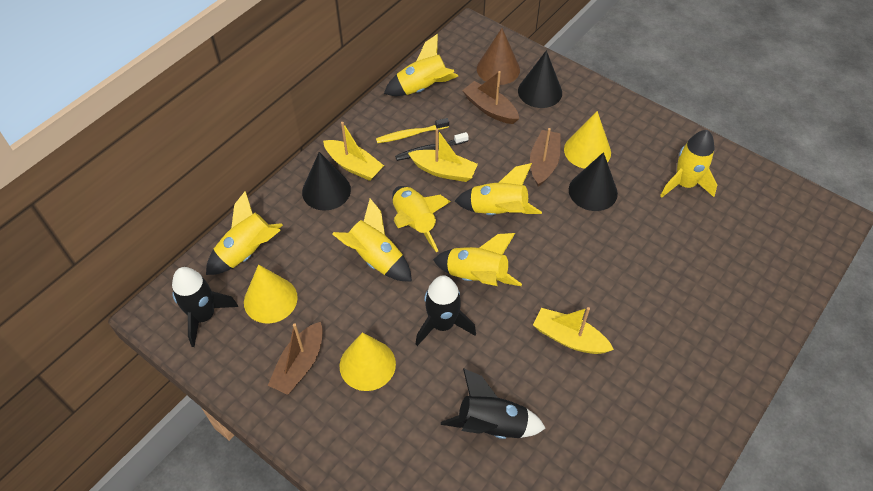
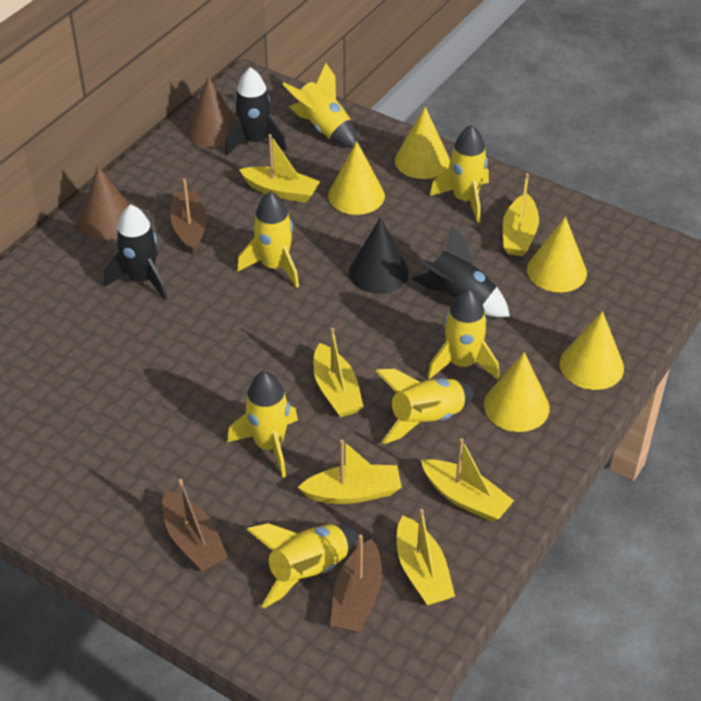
black cone: [302,152,351,211] [518,50,562,108] [569,152,618,211] = 3 -> [349,218,409,294] = 1
black toothbrush: [395,132,469,161] = 1 -> none = 0
brown cone: [477,28,520,85] = 1 -> [79,166,129,240] [187,76,236,147] = 2
yellow boat: [323,122,384,181] [408,129,478,182] [533,307,614,354] = 3 -> [239,134,320,203] [298,439,402,504] [313,328,364,417] [397,509,455,605] [421,438,514,522] [503,173,539,256] = 6
yellow cone: [244,264,298,324] [339,332,396,391] [564,111,611,169] = 3 -> [328,141,385,215] [395,107,450,179] [484,352,550,432] [527,216,587,292] [560,311,624,390] = 5
yellow toothbrush: [376,118,449,143] = 1 -> none = 0

